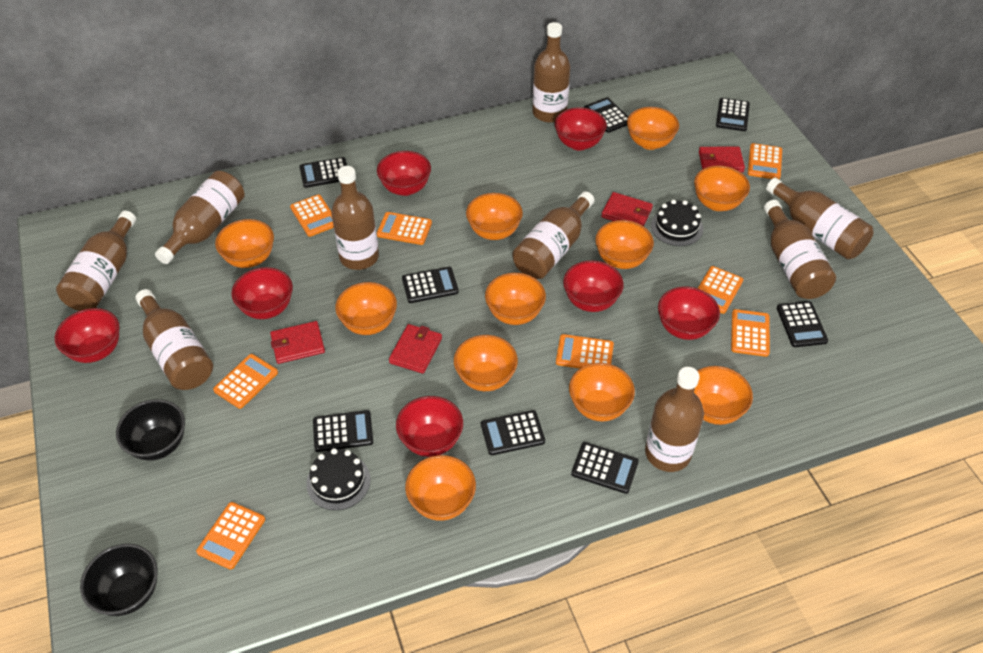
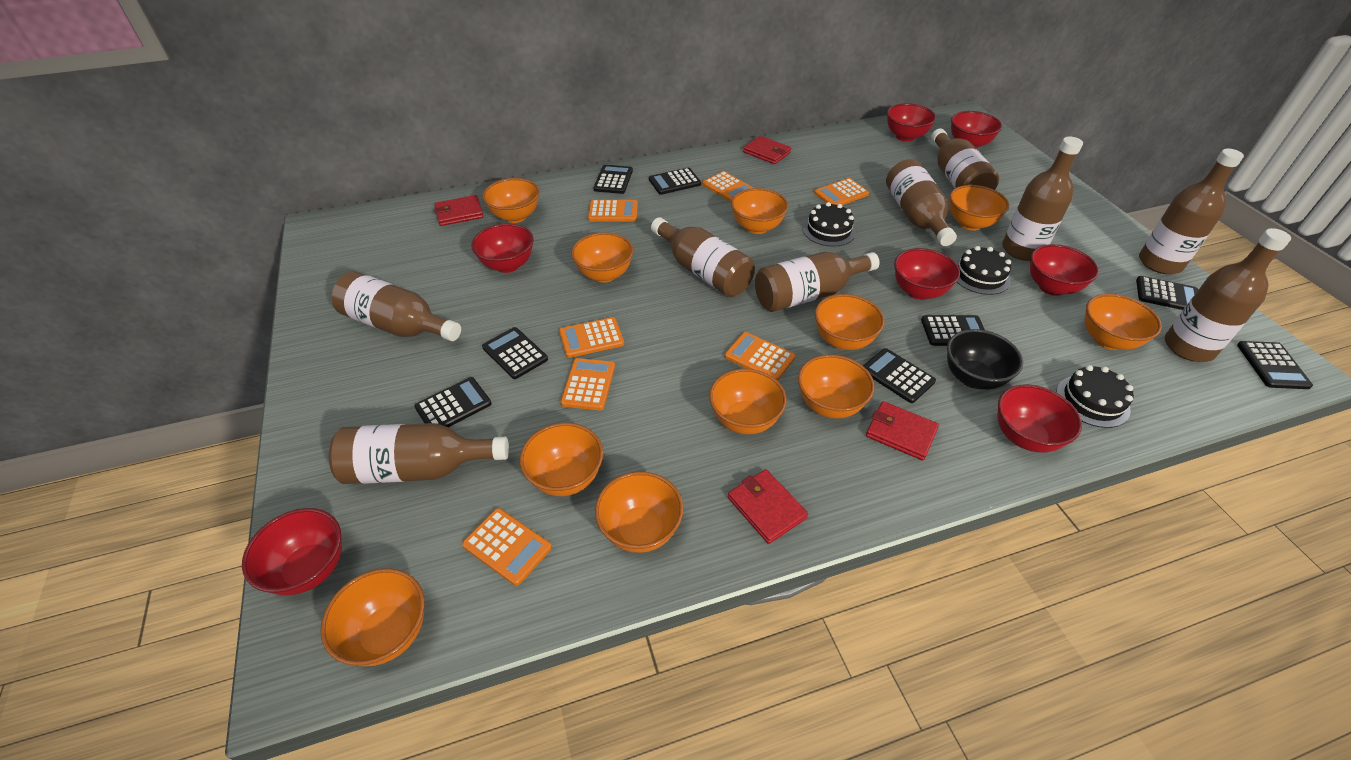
black bowl: [80,544,158,616] [116,399,185,461] = 2 -> [947,329,1023,390] = 1
black cake: [306,448,371,510] [651,200,703,246] = 2 -> [803,202,856,247] [956,246,1011,295] [1056,365,1134,428] = 3
orange calculator: [196,502,265,570] [213,354,278,409] [290,194,334,237] [377,212,432,245] [556,334,614,368] [698,266,743,314] [731,309,770,357] [748,143,782,179] = 8 -> [462,508,552,586] [559,317,624,358] [560,358,615,410] [588,200,638,221] [702,171,753,202] [725,332,795,381] [814,178,869,205] = 7

